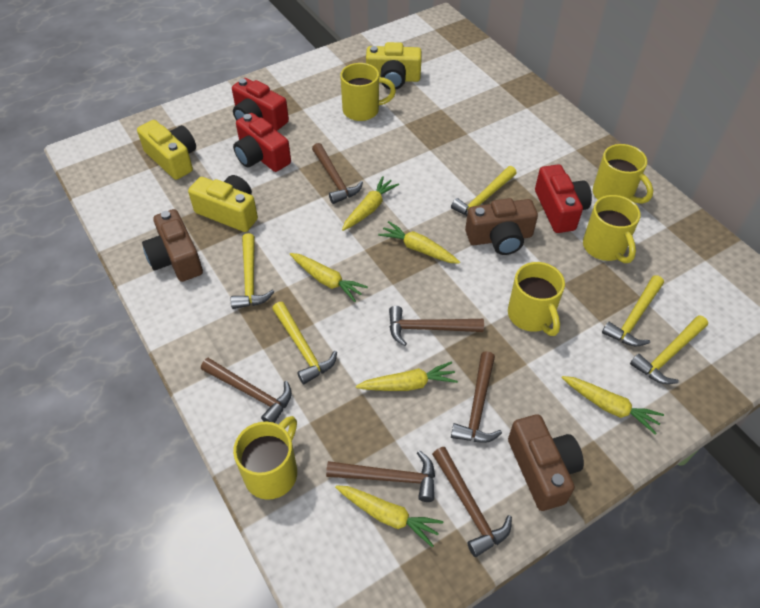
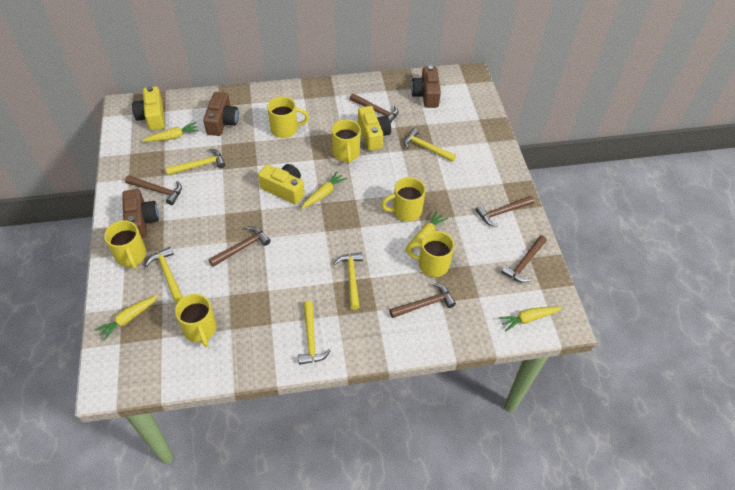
red camera: [232,78,289,131] [233,113,291,172] [535,164,592,233] = 3 -> none = 0
yellow carrot: [290,253,368,302] [335,485,443,547] [342,176,399,231] [356,361,458,391] [378,221,460,264] [562,376,664,434] = 6 -> [95,295,158,341] [142,122,199,142] [301,171,347,209] [405,211,448,252] [499,306,562,331] = 5
yellow mug: [233,416,297,500] [340,63,396,121] [508,262,565,336] [583,195,640,263] [593,144,653,204] = 5 -> [104,220,146,269] [175,294,217,347] [267,96,309,138] [332,119,361,164] [381,177,426,222] [406,231,454,277] = 6

